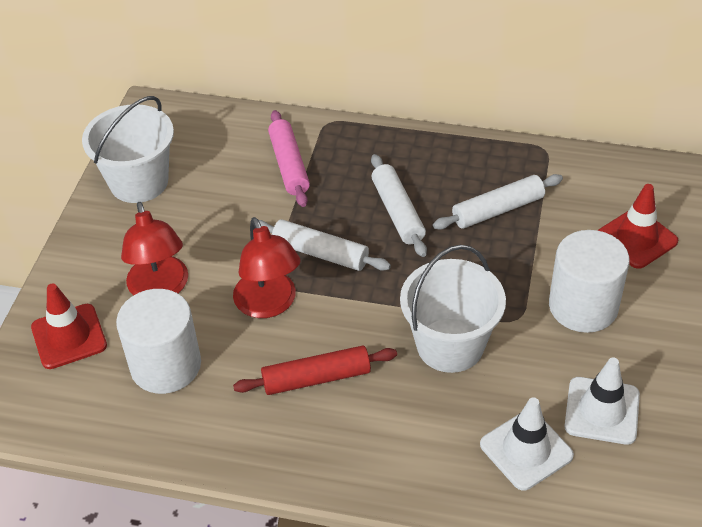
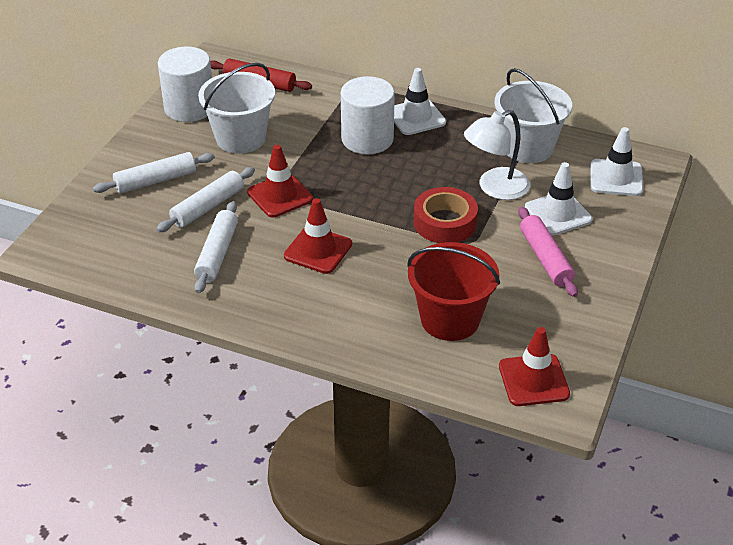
red bucket: none = 0 -> [407,242,500,341] = 1
red lamp: [121,202,188,295] [233,217,300,318] = 2 -> none = 0
red tape: none = 0 -> [414,187,478,243] = 1
red traffic cone: [31,283,107,369] [598,184,678,269] = 2 -> [247,145,313,217] [284,198,352,274] [499,327,570,406] = 3
white lamp: none = 0 -> [464,110,530,200] = 1
white traffic cone: [480,397,574,491] [565,357,640,445] = 2 -> [394,68,446,135] [525,162,592,236] [590,127,643,196] = 3

